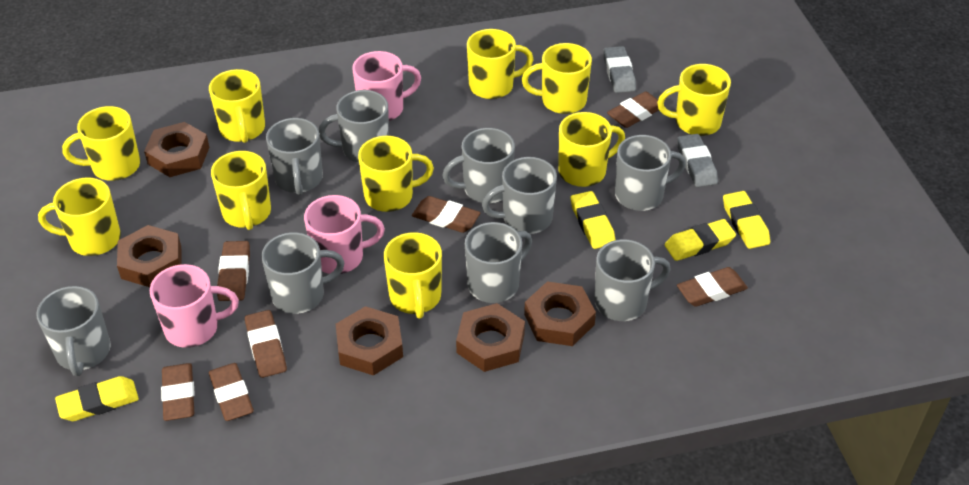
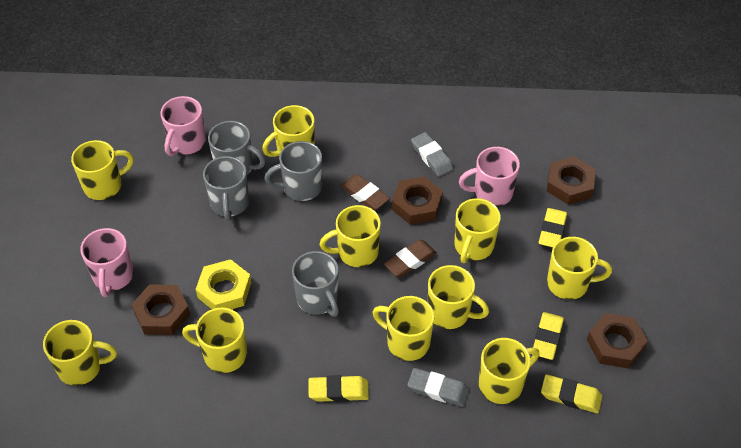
brown eraser: [161,363,195,421] [209,363,254,421] [217,241,250,301] [245,310,287,378] [412,196,480,233] [607,91,665,128] [677,267,748,307] = 7 -> [341,174,390,210] [384,239,437,277] = 2
brown nut: [117,225,182,287] [144,122,209,177] [336,306,403,376] [456,303,525,372] [524,281,596,346] = 5 -> [131,284,190,335] [392,176,443,225] [547,156,595,205] [587,313,648,369] = 4
grey mug: [36,286,111,376] [261,232,344,314] [266,118,323,195] [319,90,389,163] [442,128,515,203] [465,222,532,303] [482,157,557,234] [594,239,671,321] [615,135,686,211] = 9 -> [203,156,249,221] [208,121,266,174] [264,141,322,201] [292,251,339,317] = 4
yellow nut: none = 0 -> [196,259,251,309] = 1

